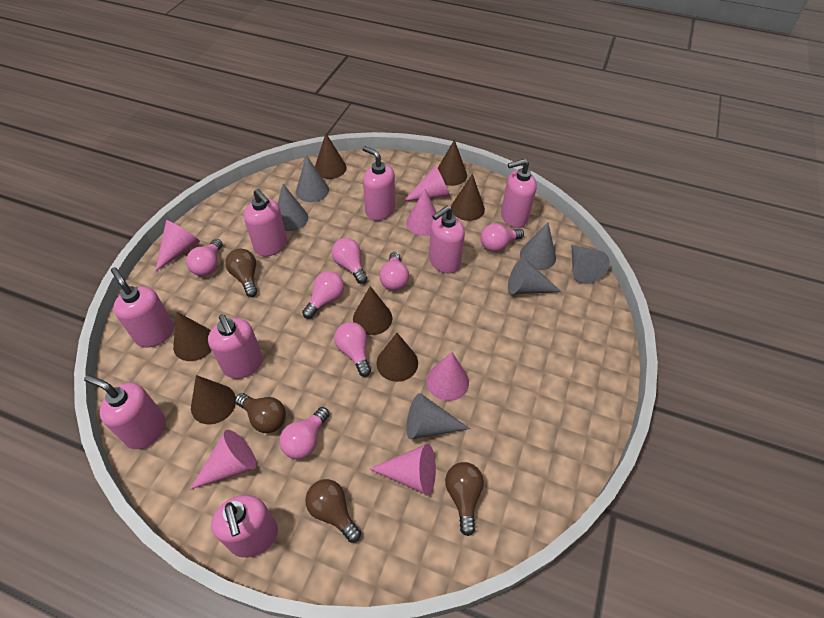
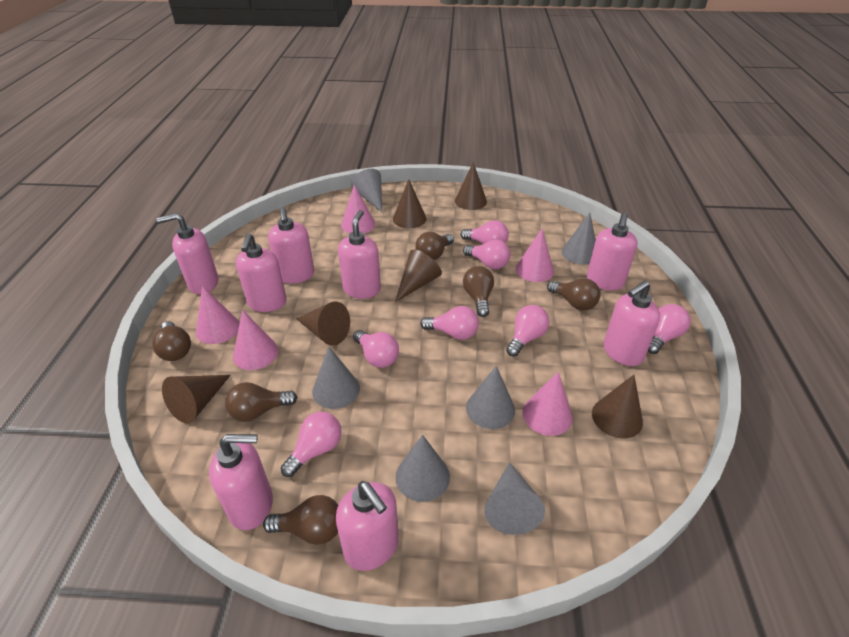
brown cone: [173,312,212,361] [191,375,236,425] [315,133,346,179] [353,286,392,335] [376,333,418,382] [438,139,467,186] [451,174,485,221] = 7 -> [162,375,231,423] [296,301,350,346] [393,179,426,228] [395,249,442,302] [455,162,487,210] [592,375,643,439] = 6
brown light bulb: [225,248,257,297] [235,393,286,433] [305,479,361,543] [445,462,484,536] = 4 -> [152,321,191,361] [225,382,297,422] [263,495,338,545] [415,232,454,260] [463,266,494,317] [547,278,601,311] = 6
pink cone: [155,220,200,272] [190,430,257,490] [370,444,436,495] [403,165,450,201] [406,189,437,236] [426,352,469,401] = 6 -> [196,286,240,344] [233,310,278,370] [341,185,375,234] [516,229,554,282] [522,372,573,436] = 5

